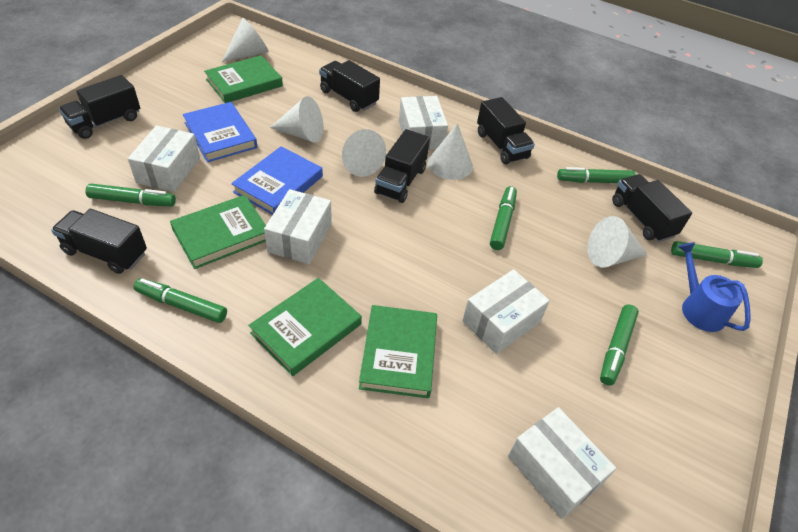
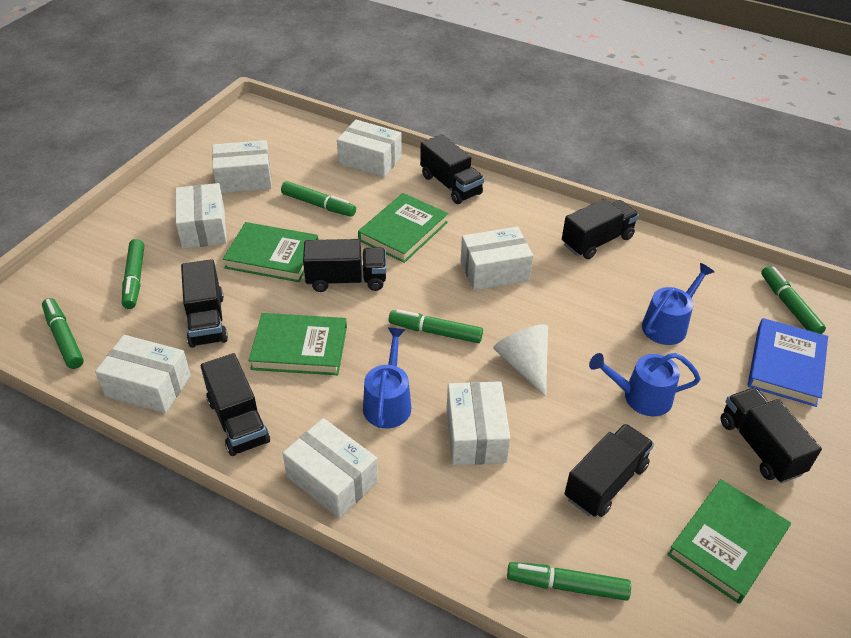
black truck: [51,209,147,274] [59,75,140,139] [319,60,380,112] [374,129,430,203] [477,97,535,165] [612,174,692,242] = 6 -> [181,259,228,348] [201,353,270,456] [303,239,386,292] [420,134,484,204] [562,199,639,259] [564,424,654,517] [721,387,822,483] = 7
blue book: [183,102,257,162] [231,146,323,215] = 2 -> [748,318,828,407] = 1
blue watering can: [678,242,751,332] = 1 -> [363,328,411,428] [589,353,701,416] [642,263,714,345] = 3
white box: [128,125,200,192] [264,189,332,264] [399,96,448,150] [462,269,550,354] [508,407,616,519] = 5 -> [95,335,191,414] [176,183,227,249] [212,140,272,193] [283,418,378,519] [337,120,402,178] [447,381,511,465] [460,227,533,290] = 7
white cone: [222,18,269,62] [270,96,323,143] [342,129,386,177] [428,123,473,180] [588,216,647,267] = 5 -> [493,324,548,397] = 1

